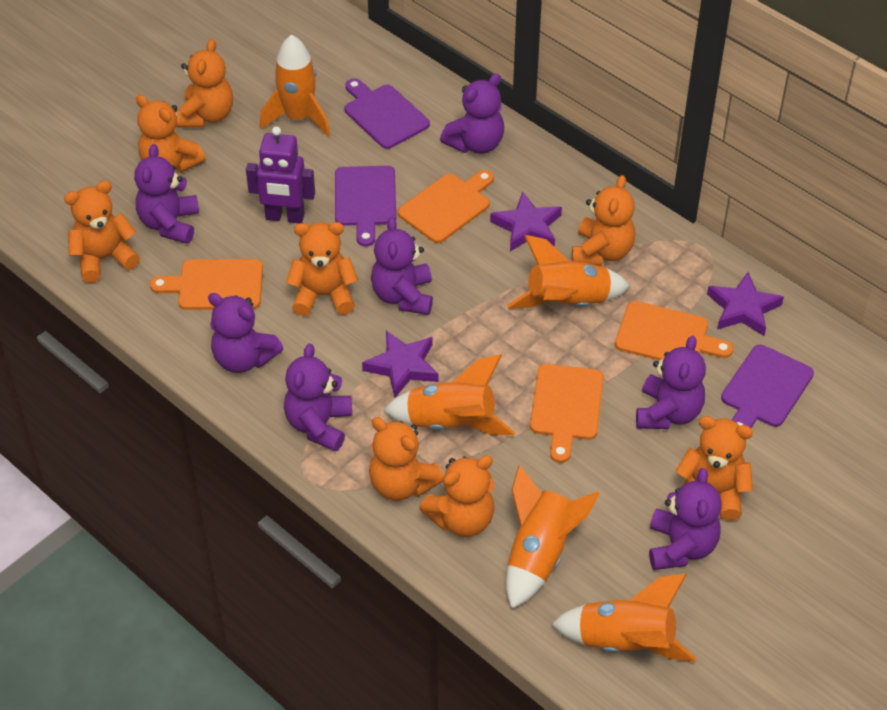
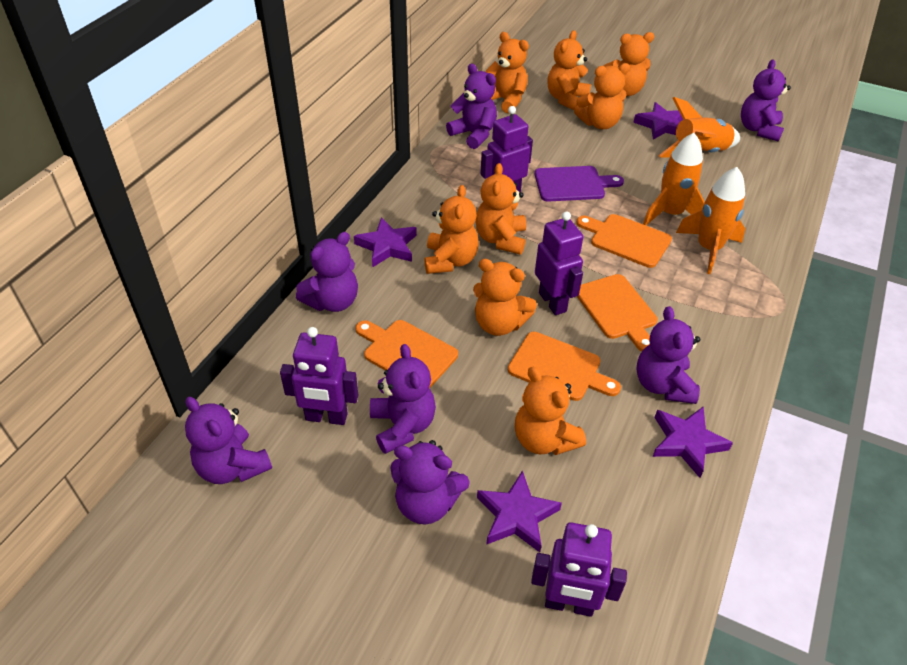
orange rocket: [260,34,330,136] [383,354,515,435] [506,465,600,609] [507,235,630,308] [551,574,696,662] = 5 -> [643,133,705,225] [659,97,740,158] [676,167,745,274] = 3
purple cutting board: [335,166,396,247] [345,78,430,149] [721,345,814,428] = 3 -> [535,166,624,202] = 1
purple robot: [246,126,315,223] = 1 -> [280,327,358,425] [480,106,533,193] [531,522,627,617] [535,211,583,315] = 4
purple star: [362,331,439,398] [490,192,562,251] [707,272,784,336] = 3 -> [354,217,417,267] [477,470,562,552] [633,102,683,140] [653,406,733,478] = 4

